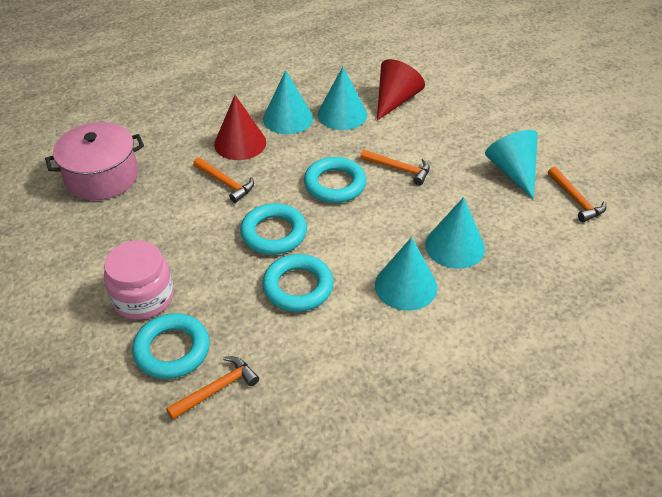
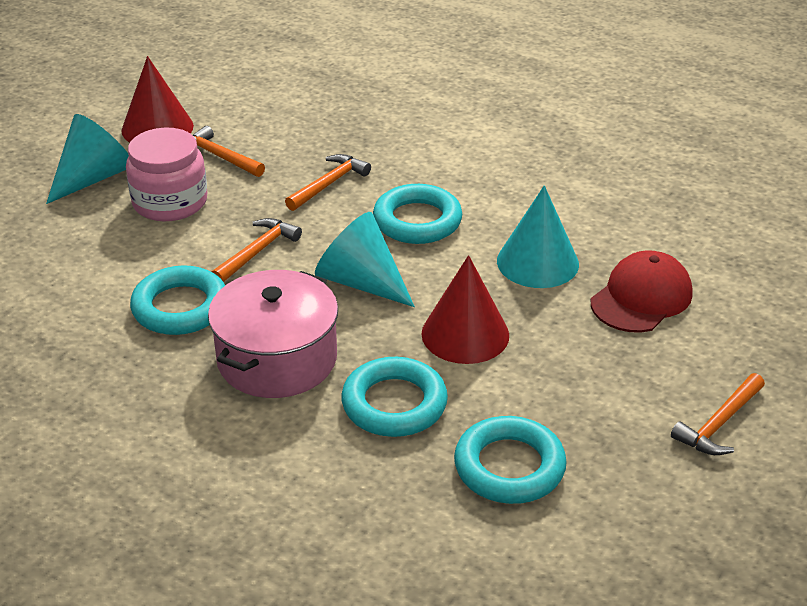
red cap: none = 0 -> [591,250,692,333] = 1
turquoise cone: [263,70,313,134] [317,67,367,130] [375,237,437,311] [425,197,485,269] [485,130,538,199] = 5 -> [46,114,129,204] [315,212,415,307] [497,185,579,288] = 3

